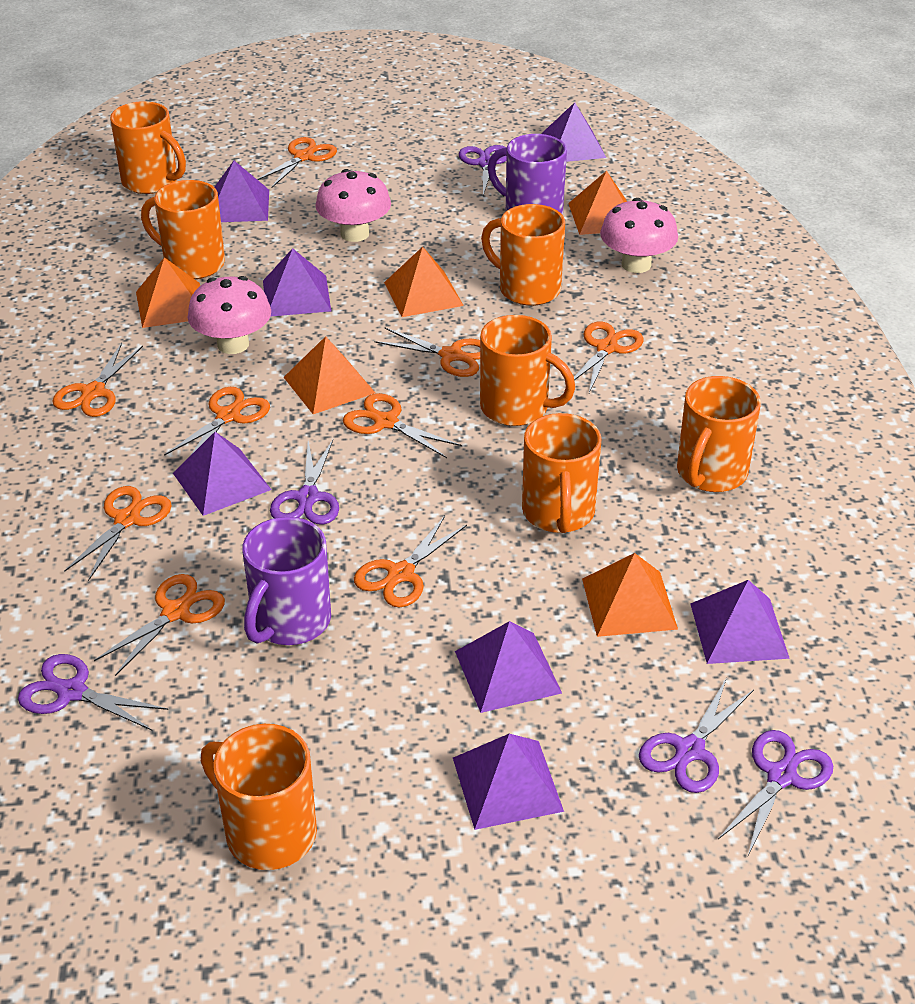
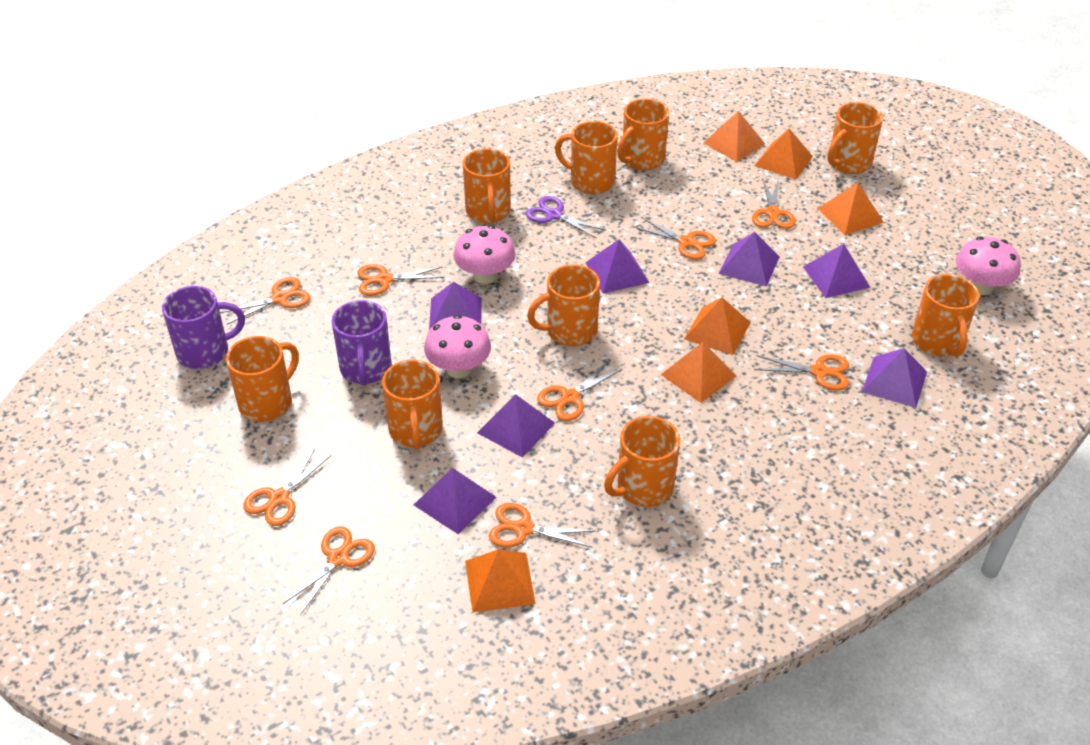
orange mug: [110,101,186,194] [141,180,225,279] [201,724,317,870] [480,315,575,426] [481,204,565,306] [522,413,601,533] [677,376,761,492] = 7 -> [226,336,299,422] [382,360,443,450] [463,148,511,223] [527,265,600,346] [555,121,618,194] [604,416,680,507] [617,99,669,170] [827,102,883,174] [912,274,979,357] = 9
orange pyramid: [136,257,200,328] [283,336,375,414] [384,247,464,317] [568,171,627,235] [582,553,678,637] = 5 -> [465,549,536,613] [661,342,736,403] [684,297,751,355] [704,111,765,162] [754,129,813,180] [818,183,884,235] = 6
purple scissors: [18,654,168,730] [270,440,339,525] [459,145,506,197] [639,678,754,793] [718,730,833,855] = 5 -> [526,196,605,238] = 1

